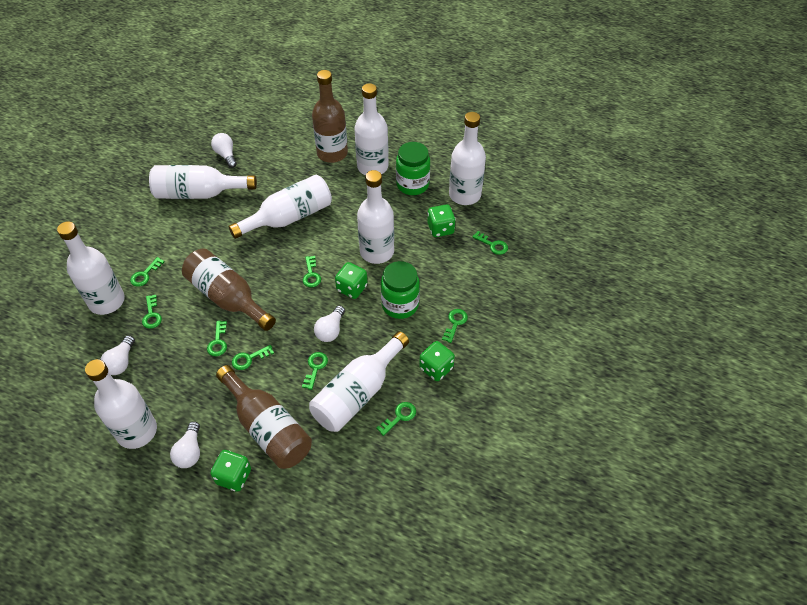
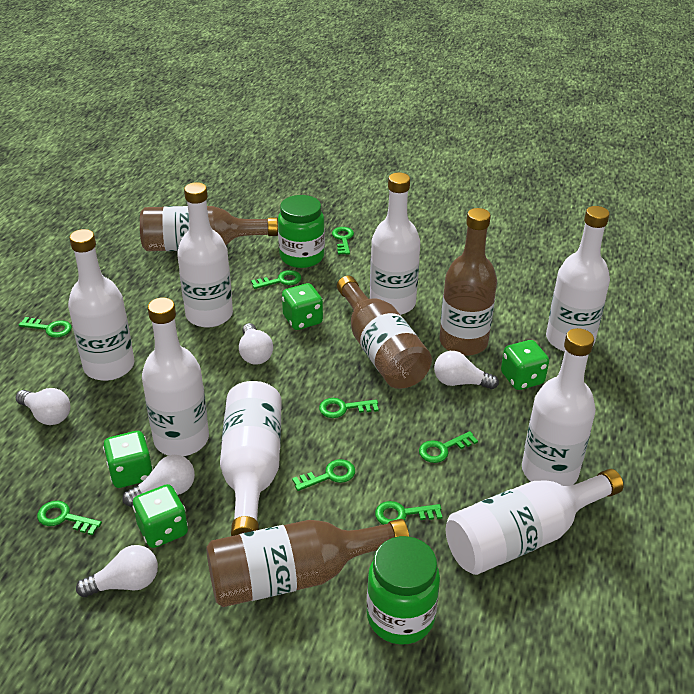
brown bottle: [182,249,276,331] [216,365,312,469] [312,70,348,163] = 3 -> [140,206,278,251] [206,519,409,607] [337,276,432,389] [440,208,497,356] = 4
green key: [130,257,164,287] [142,295,162,329] [207,321,227,356] [232,345,274,370] [302,352,328,390] [303,256,321,287] [376,402,416,436] [442,309,468,343] [472,231,508,255] = 9 -> [19,317,72,338] [37,501,102,536] [251,270,301,289] [292,459,355,491] [319,398,379,418] [332,227,354,255] [375,501,442,525] [419,431,478,463] = 8
white light bulb: [100,335,135,375] [170,421,200,468] [211,133,237,168] [314,305,345,342] = 4 -> [16,388,70,425] [76,545,158,597] [122,455,195,507] [239,323,273,365] [434,351,499,389] = 5

